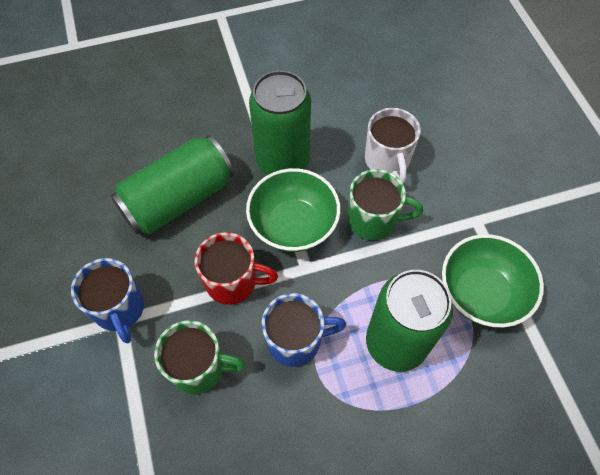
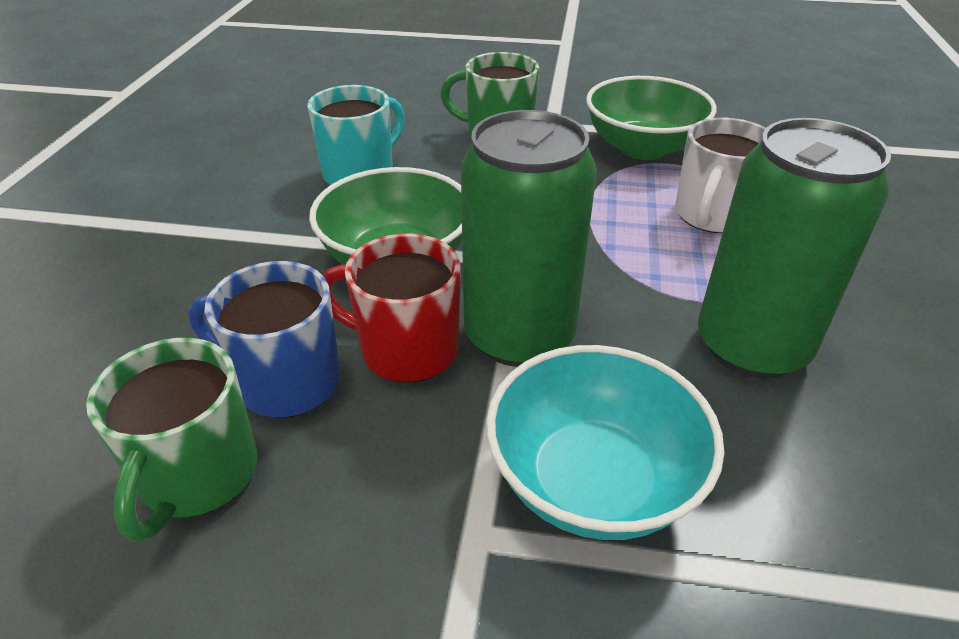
blue mug: [71,258,144,343] [262,293,346,367] = 2 -> [188,261,341,418] = 1
green can: [110,135,234,234] [249,70,311,175] [366,270,453,372] = 3 -> [461,110,597,367] [698,118,891,379] = 2
turquoise bowl: none = 0 -> [486,345,724,540] = 1
turquoise mug: none = 0 -> [307,85,405,185] = 1

